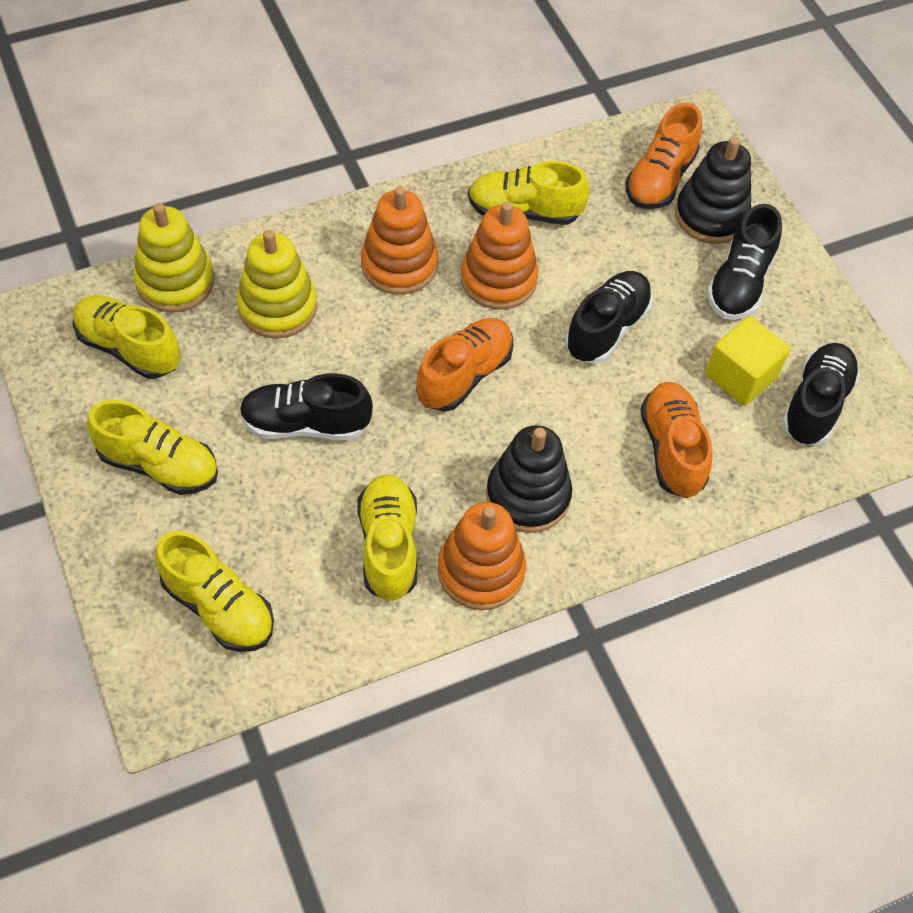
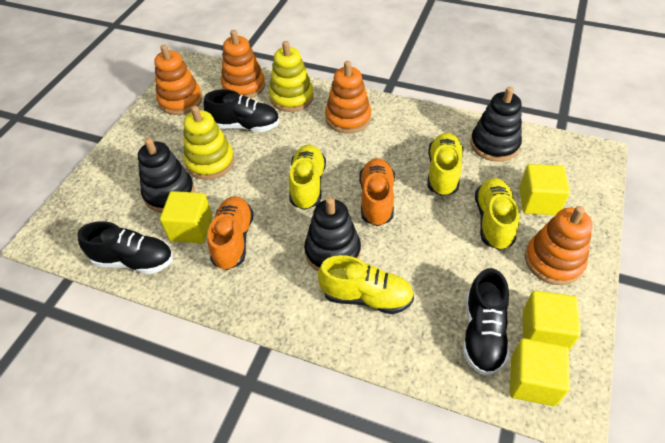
black shoe: [239,373,373,440] [565,271,653,364] [707,204,782,320] [782,343,860,445] = 4 -> [77,221,173,274] [204,89,280,132] [463,268,509,375] = 3
black stacking toy: [486,425,572,533] [675,137,751,244] = 2 -> [138,138,195,213] [304,197,361,271] [471,87,522,162] = 3
orange shoe: [416,318,514,412] [625,103,702,209] [640,382,713,498] = 3 -> [208,196,254,270] [359,158,395,226] = 2
orange stacking toy: [361,186,438,295] [437,502,526,610] [461,202,539,310] = 3 -> [154,45,202,115] [221,30,265,98] [325,61,371,133] [525,206,593,285] = 4
yellow cube: [705,316,790,406] = 1 -> [160,191,212,243] [510,338,570,406] [519,164,570,215] [522,291,581,351] = 4
yellow shoe: [73,295,180,379] [87,400,218,495] [155,531,274,652] [357,474,417,601] [468,161,590,225] = 5 -> [289,145,326,210] [318,255,414,314] [428,133,463,196] [475,178,519,250] = 4

